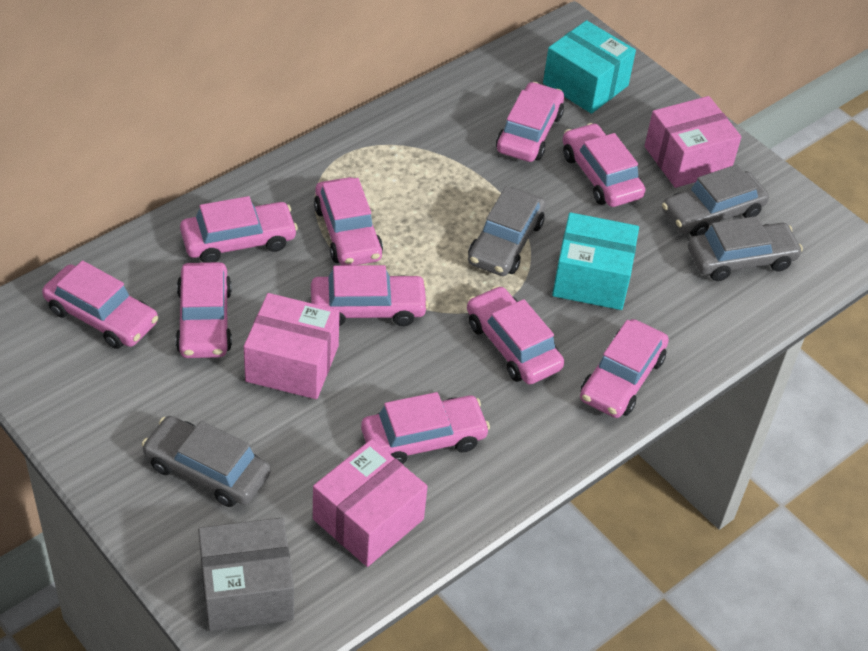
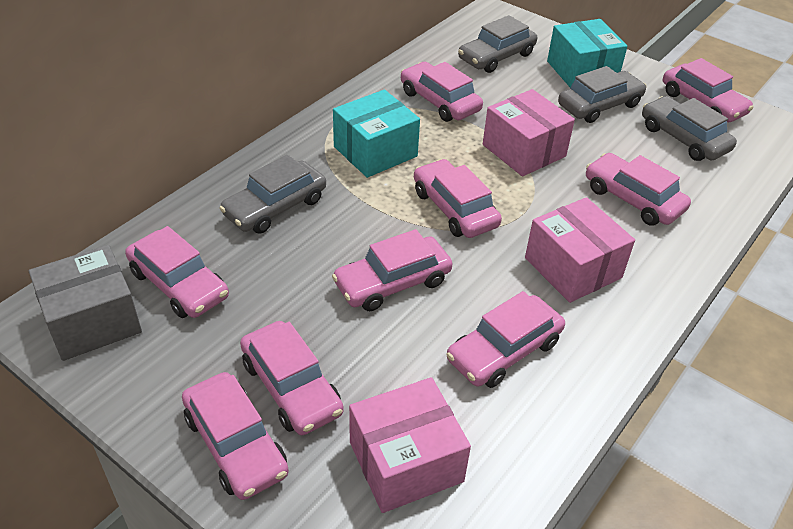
pink car: [42,261,158,349] [175,262,232,358] [180,196,298,263] [311,265,429,326] [314,177,383,266] [361,392,490,464] [467,286,564,384] [496,82,564,162] [562,123,645,207] [580,319,669,418] = 10 -> [125,226,229,318] [182,372,289,500] [240,321,344,435] [332,229,452,311] [401,62,483,122] [414,159,502,238] [446,291,565,388] [586,153,691,226] [663,58,753,122] = 9

